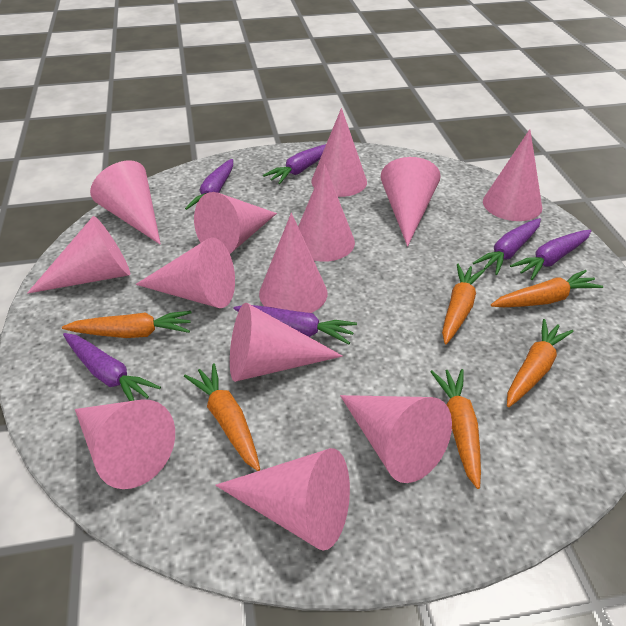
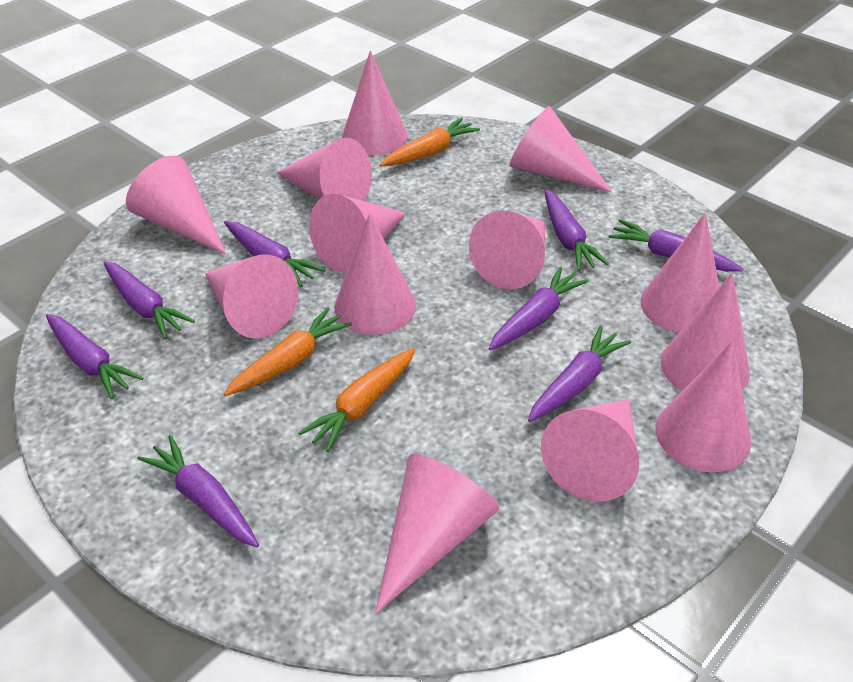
orange carrot: [62,311,192,338] [184,363,260,471] [430,369,481,489] [442,264,485,344] [491,270,603,307] [507,319,574,407] = 6 -> [224,308,352,396] [298,348,415,452] [380,118,480,166] = 3
purple carrot: [63,333,161,401] [185,159,233,210] [233,305,357,344] [263,144,326,184] [473,218,541,275] [510,230,591,280] = 6 -> [46,314,143,399] [103,261,195,339] [137,435,259,547] [224,221,325,287] [488,267,588,350] [528,326,631,422] [544,189,609,271] [608,219,744,272] = 8

